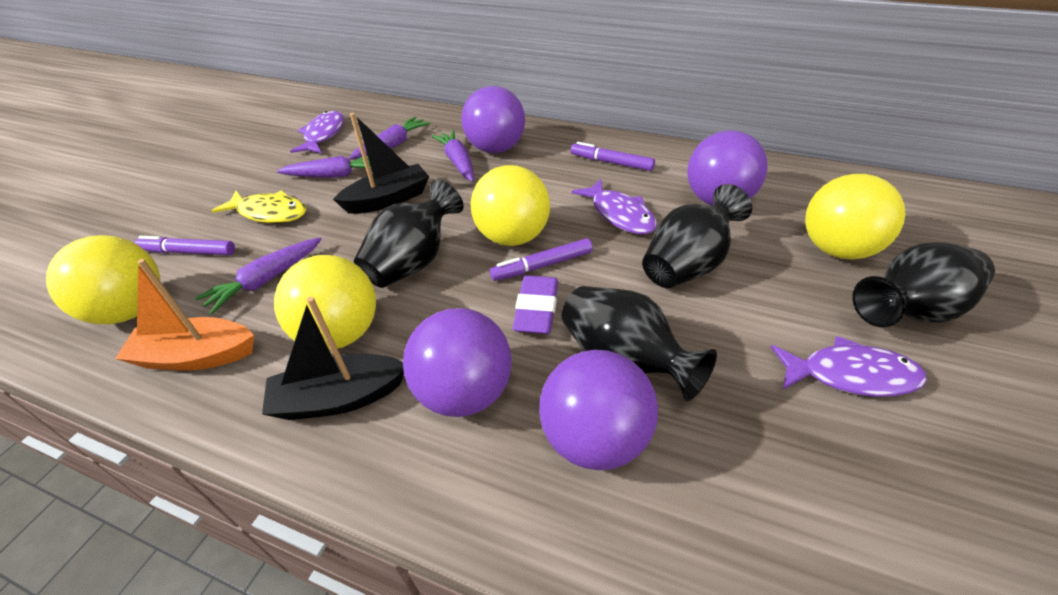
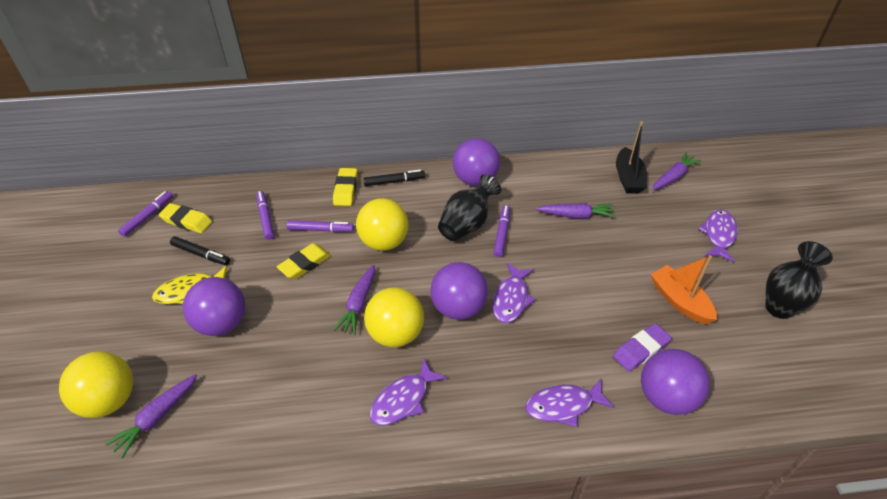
black boat: [262,297,404,420] [333,113,429,214] = 2 -> [616,122,647,194] = 1
black marker: none = 0 -> [170,236,230,265] [363,170,425,186] = 2
black vase: [354,180,464,288] [562,286,717,401] [642,184,752,288] [852,242,995,328] = 4 -> [438,174,501,241] [765,241,833,319] = 2
purple fish: [290,111,344,153] [572,178,657,234] [771,336,927,397] = 3 -> [370,359,447,425] [492,263,535,323] [525,379,614,427] [698,209,738,262] = 4
purple marker: [134,236,235,255] [490,238,593,281] [570,142,655,171] = 3 -> [118,191,173,237] [256,191,274,240] [286,220,354,232] [493,205,510,257] = 4
yellow ball: [46,235,160,324] [274,255,376,350] [470,165,550,246] [805,174,905,259] = 4 -> [59,351,133,418] [356,198,408,251] [364,287,424,347] = 3
yellow eraser: none = 0 -> [159,203,212,233] [277,243,331,279] [333,168,358,206] = 3

